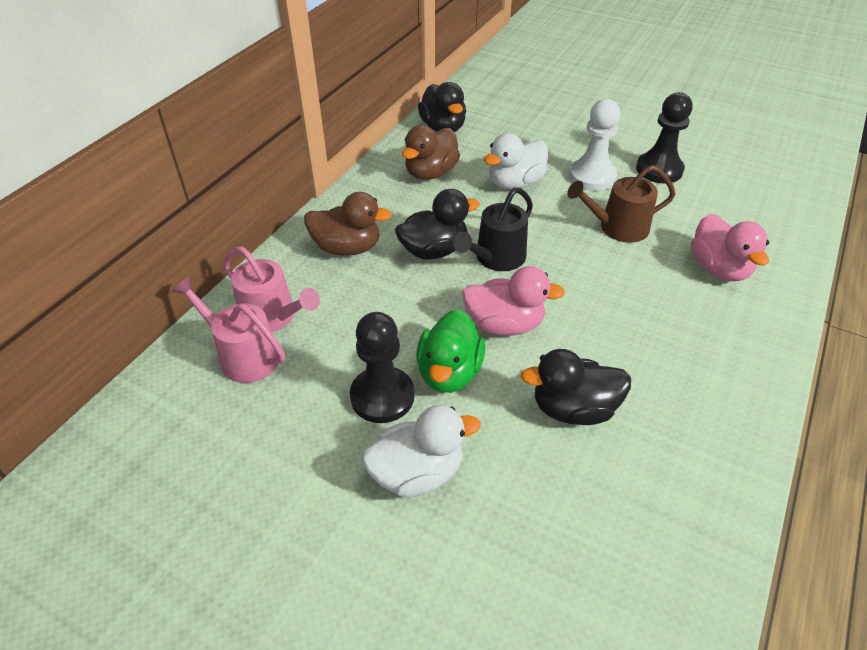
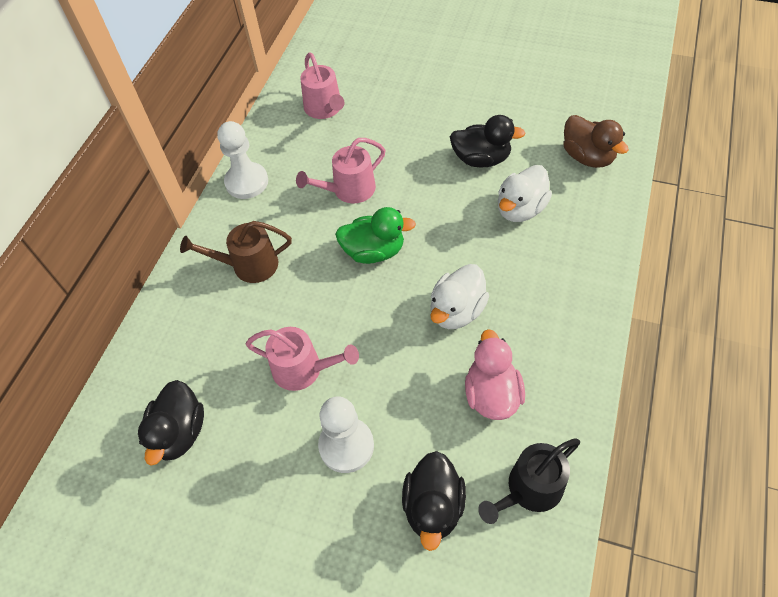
black pawn: [350,312,414,423] [636,92,693,183] = 2 -> none = 0
brown duck: [304,192,392,256] [402,125,460,180] = 2 -> [563,115,629,168] = 1
pink duck: [462,266,565,335] [691,214,769,281] = 2 -> [465,329,525,420] = 1
pink watering can: [172,276,285,383] [223,246,320,332] = 2 -> [246,327,359,391] [296,138,385,203] [300,52,345,119] = 3
white pawn: [569,99,620,191] = 1 -> [217,121,268,199] [318,396,374,473] = 2

